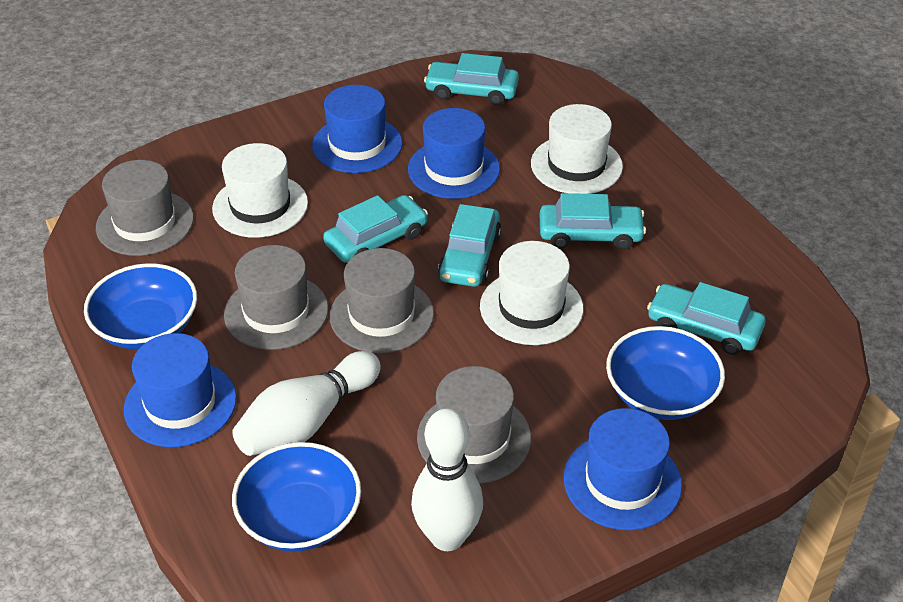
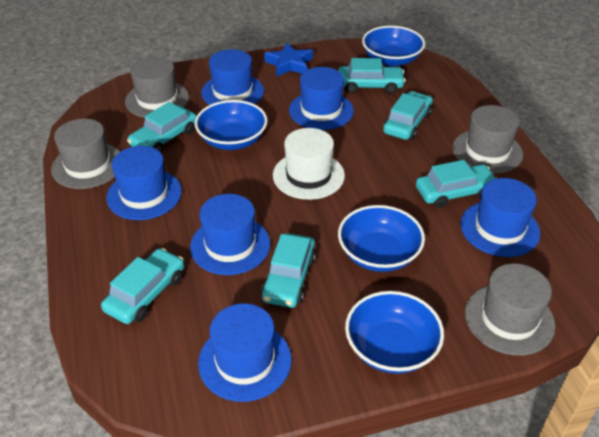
blue bowl: [84,263,197,350] [232,442,361,552] [606,326,725,420] = 3 -> [195,100,268,150] [338,205,425,272] [345,291,444,374] [362,26,425,66] = 4
blue hat: [124,333,237,447] [312,85,402,173] [408,108,500,199] [564,408,682,530] = 4 -> [106,146,182,220] [190,194,270,275] [198,304,291,402] [201,49,264,105] [289,67,354,130] [461,178,540,257] = 6
blue star: none = 0 -> [264,43,313,77] = 1
turquoise car: [323,195,428,262] [424,53,519,106] [438,204,501,287] [540,193,646,250] [647,282,766,355] = 5 -> [101,248,184,324] [127,102,196,153] [261,233,316,308] [338,58,406,94] [383,91,433,140] [416,160,498,208] = 6
white bowling pin: [232,351,381,456] [411,408,483,551] = 2 -> none = 0
white hat: [212,143,308,238] [480,241,583,345] [531,104,623,194] = 3 -> [273,128,345,200] = 1

